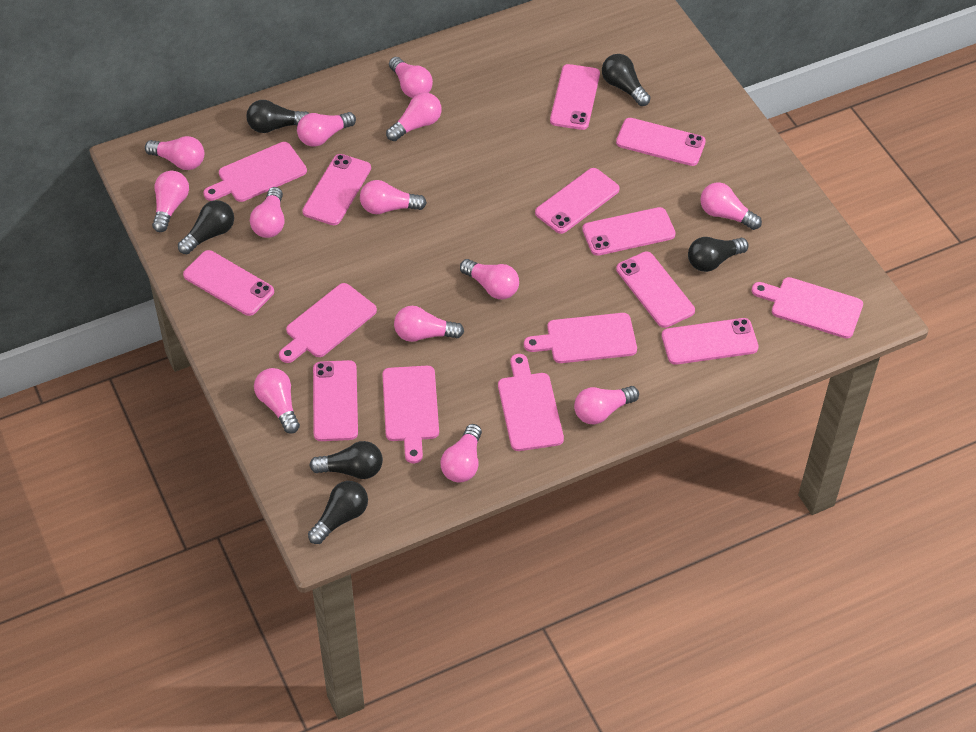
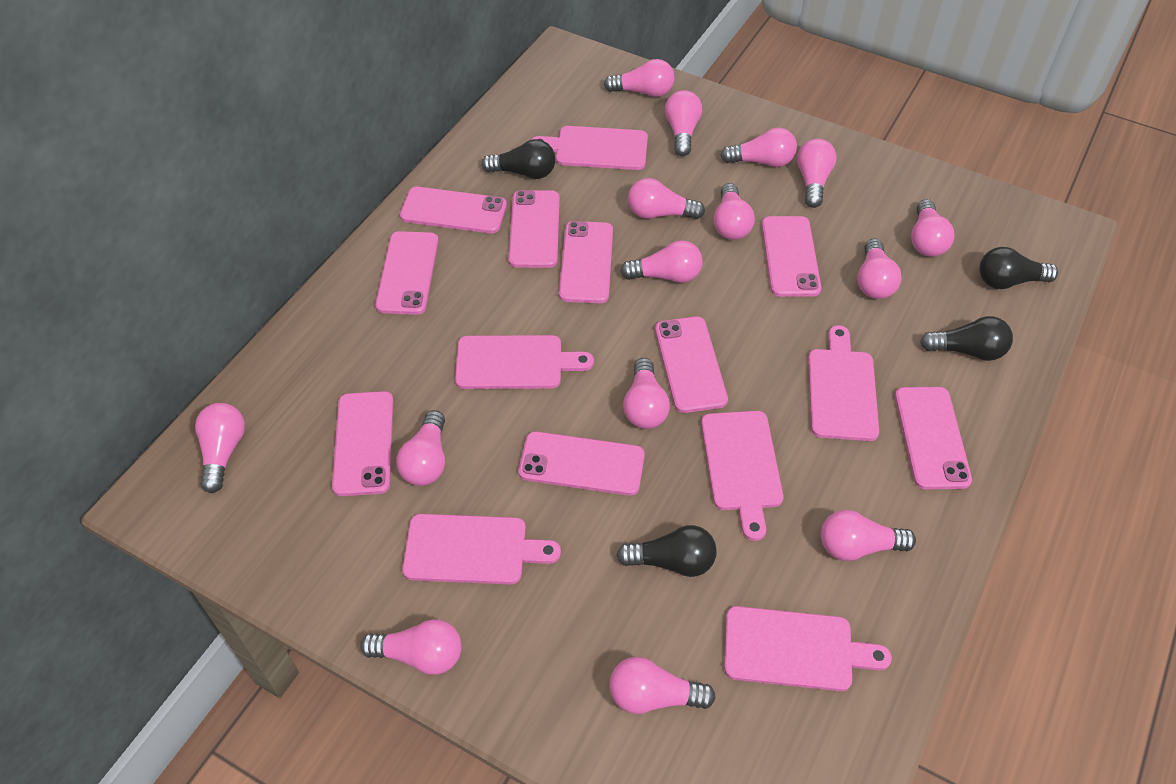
black light bulb: [178,200,234,254] [247,100,309,133] [308,481,368,544] [309,441,383,479] [602,54,651,106] [688,237,749,272] = 6 -> [481,139,556,179] [617,525,717,577] [920,316,1013,361] [979,247,1058,289] = 4
pink light bulb: [145,136,204,170] [152,171,189,232] [250,187,285,238] [254,368,300,434] [297,112,356,147] [360,180,427,214] [386,93,441,141] [389,57,433,98] [394,306,464,342] [441,424,482,483] [460,259,519,299] [574,386,639,424] [700,182,762,230] = 13 -> [195,403,245,493] [360,619,462,675] [396,410,445,486] [604,59,674,97] [609,657,716,714] [620,240,702,283] [623,358,670,429] [628,178,705,219] [665,90,702,156] [714,183,755,240] [720,128,797,167] [797,139,836,208] [821,510,916,561] [857,238,902,299] [911,199,955,257] = 15

